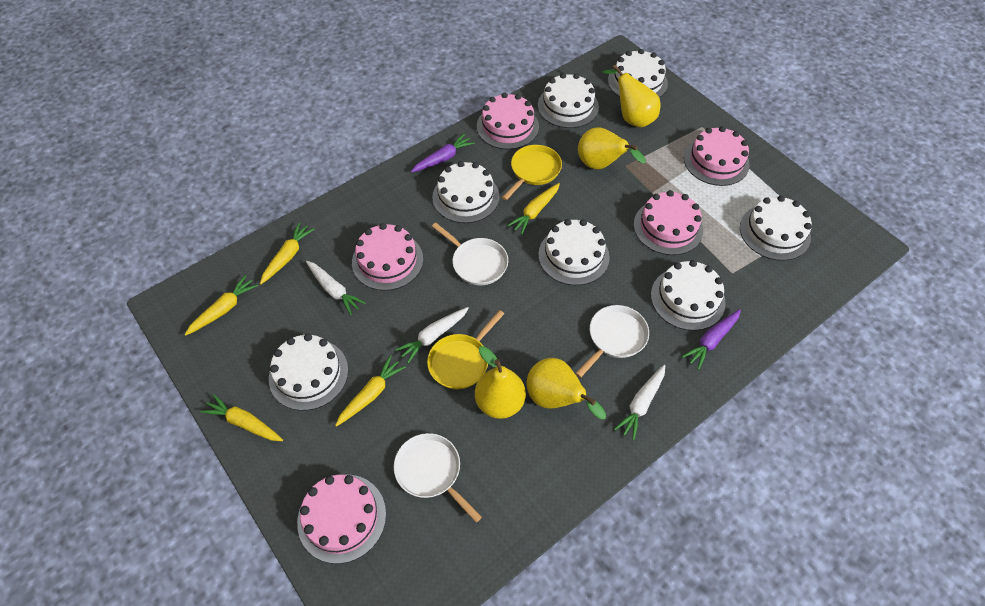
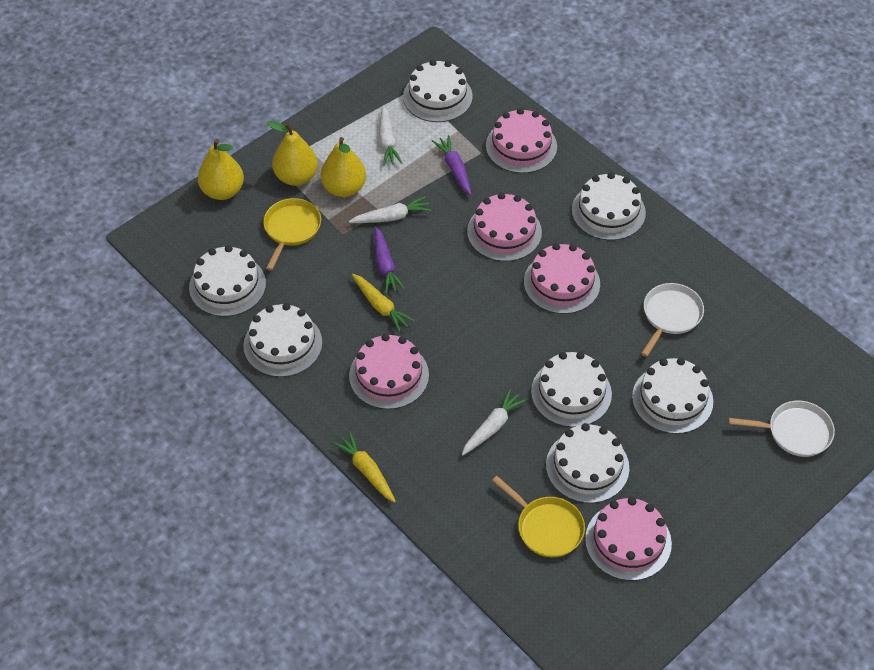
white pan: [394,433,482,523] [432,223,508,285] [575,305,649,378] = 3 -> [641,283,704,357] [729,401,835,457] = 2
yellow carrot: [184,275,258,336] [200,394,283,441] [260,222,315,284] [335,355,406,427] [507,183,560,235] = 5 -> [332,431,396,503] [352,274,415,332] = 2
yellow pear: [475,346,526,419] [527,358,606,420] [578,127,646,169] [602,65,661,128] = 4 -> [198,139,244,200] [266,121,318,186] [321,137,366,197] = 3

